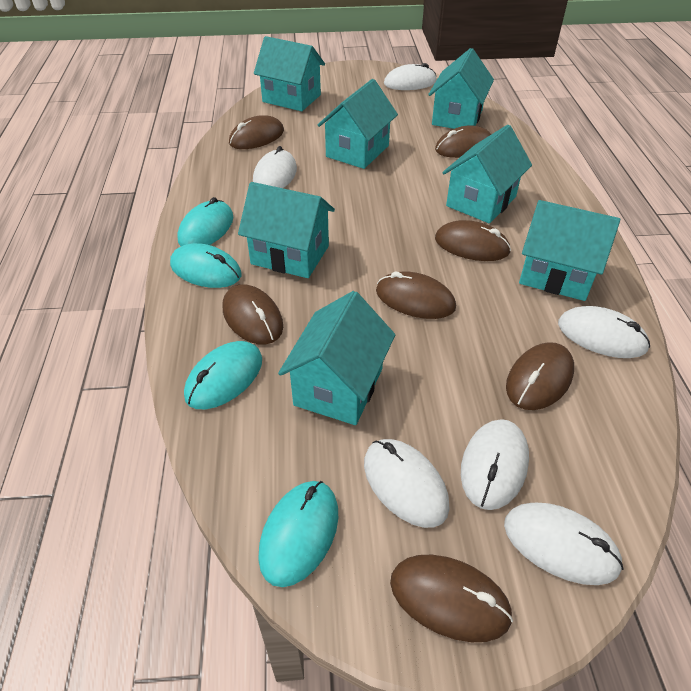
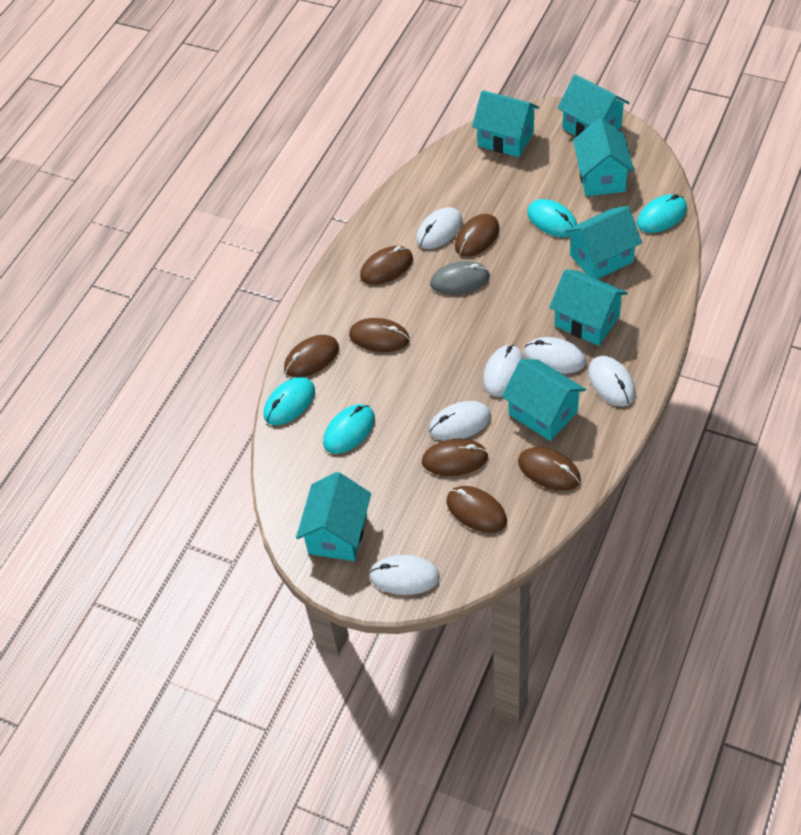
grey mouse: none = 0 -> [430,261,490,295] = 1

